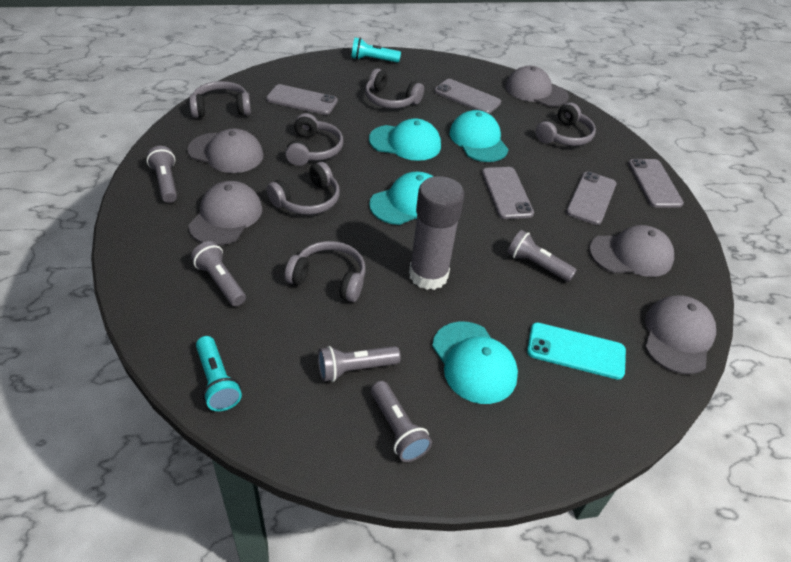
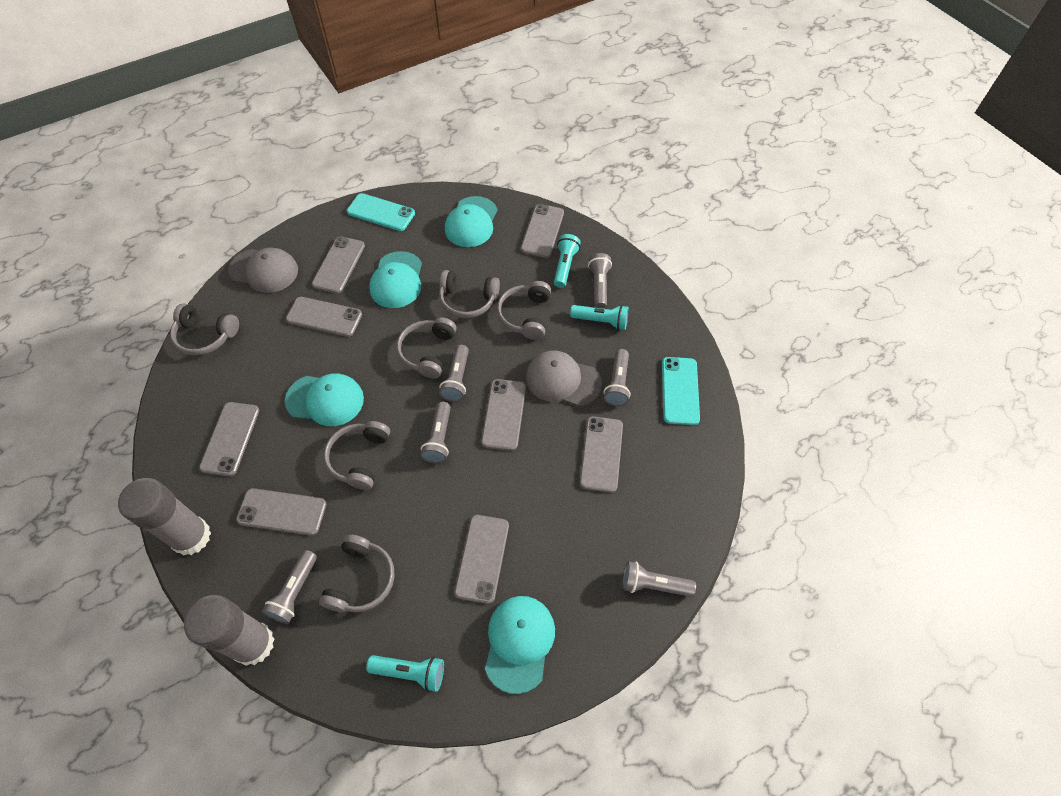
grey cap: [188,128,264,173] [188,181,262,245] [505,66,569,107] [589,225,674,277] [645,295,716,375] = 5 -> [228,247,298,293] [526,350,602,407] = 2
grey flashlight: [147,146,177,203] [191,241,246,306] [318,346,401,382] [371,381,432,462] [507,230,577,282] = 5 -> [262,550,317,624] [420,402,451,464] [439,345,469,402] [588,253,612,309] [604,349,630,406] [623,561,696,597] = 6
grey glue stick: [409,176,465,290] = 1 -> [118,478,211,555] [184,595,274,666] = 2
grey phone: [266,84,338,115] [434,79,501,114] [482,167,534,219] [566,171,616,225] [628,159,684,208] = 5 -> [199,402,259,476] [236,488,326,536] [286,297,362,337] [312,237,365,294] [454,515,509,604] [481,379,526,451] [521,204,564,258] [580,416,623,493] = 8
turquoise flashlight: [196,336,242,411] [351,37,401,63] = 2 -> [366,655,444,692] [554,234,581,288] [570,305,629,330] = 3
turquoise phone: [527,323,626,380] = 1 -> [347,193,415,231] [662,357,700,425] = 2

